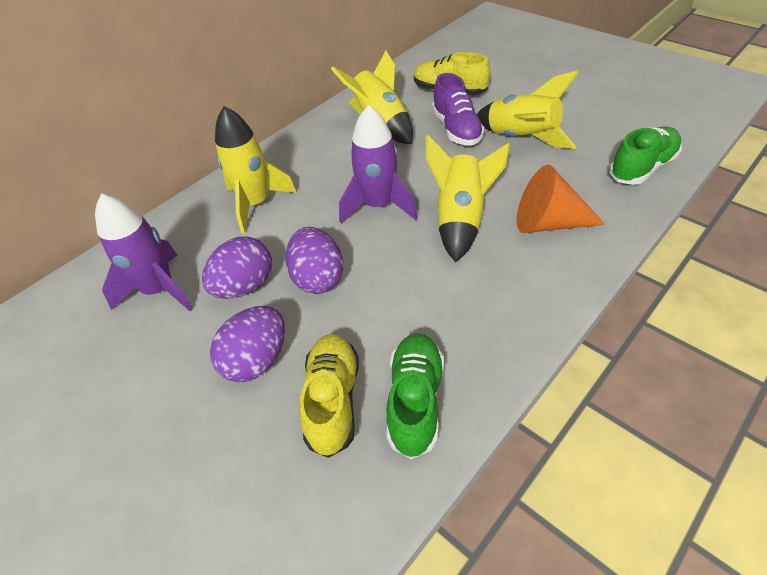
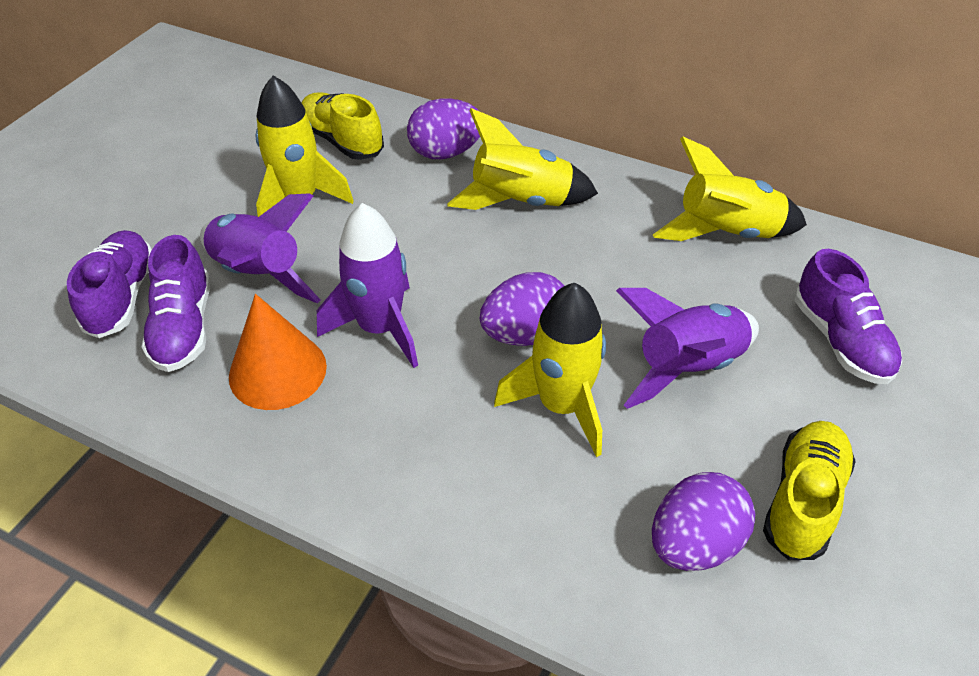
green shoe: [386,333,444,459] [609,127,682,185] = 2 -> none = 0
purple rocket: [95,194,193,312] [339,105,418,223] = 2 -> [200,193,321,303] [317,203,418,368] [616,288,759,409] = 3
purple shoe: [432,73,485,145] = 1 -> [67,230,152,338] [142,235,211,372] [794,249,902,384] = 3

